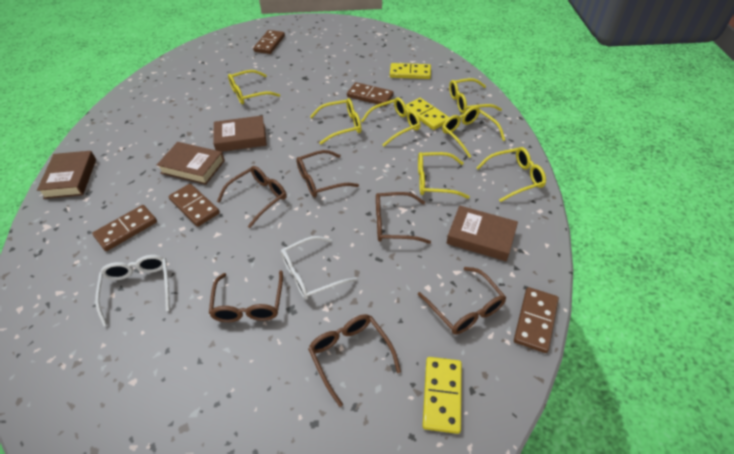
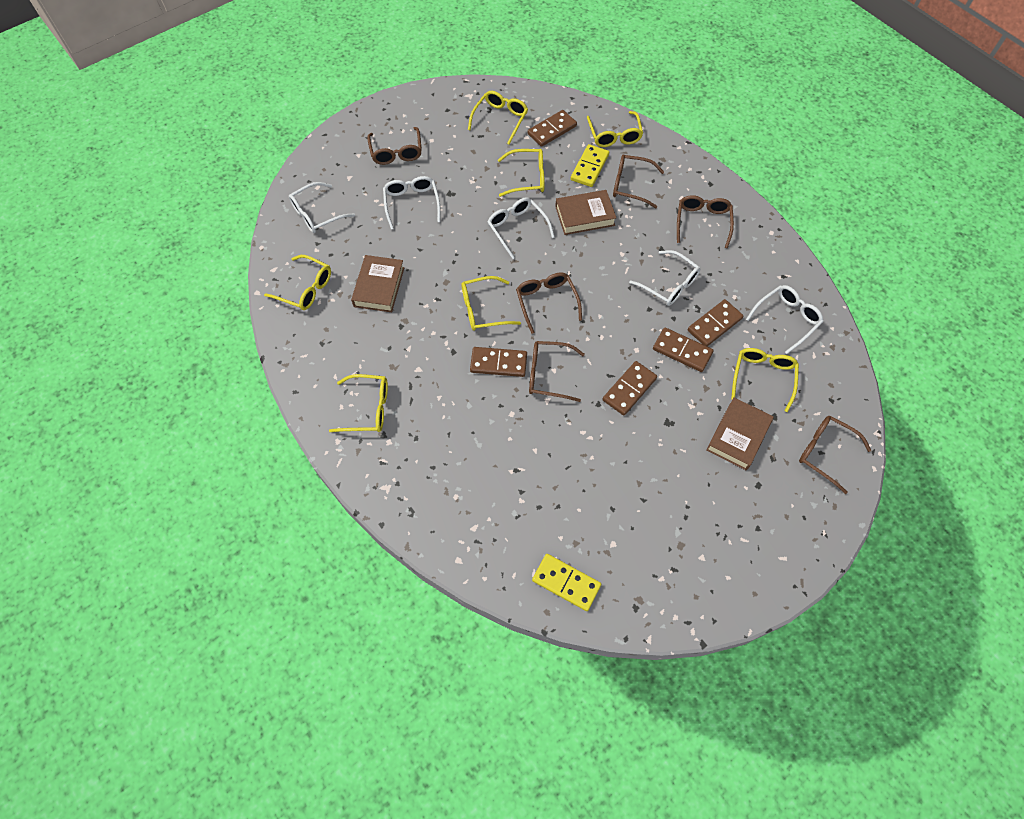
brown book: [37,151,96,199] [157,142,225,185] [213,115,267,152] [446,206,518,261] = 4 -> [351,255,405,312] [555,190,616,235] [706,397,774,470] = 3
white glasses: [95,255,170,327] [281,236,357,300] = 2 -> [289,182,355,233] [383,176,441,230] [488,197,555,259] [629,250,700,306] [746,285,824,354] = 5
yellow domino: [390,63,431,79] [406,98,449,130] [422,357,462,434] = 3 -> [532,554,601,611] [571,144,609,187] = 2

